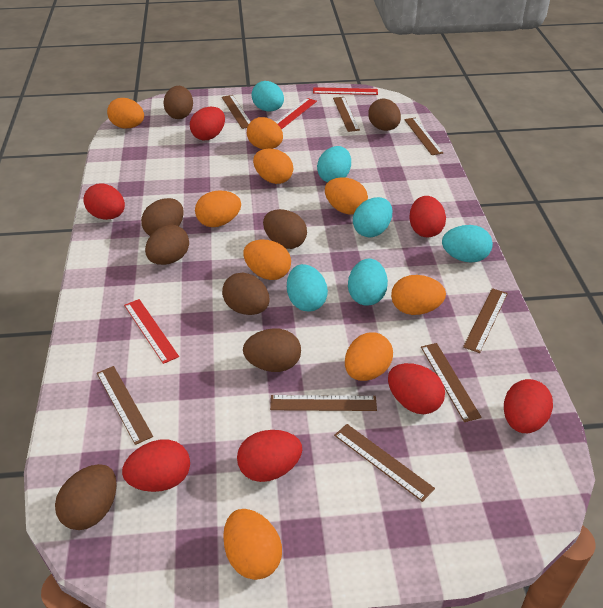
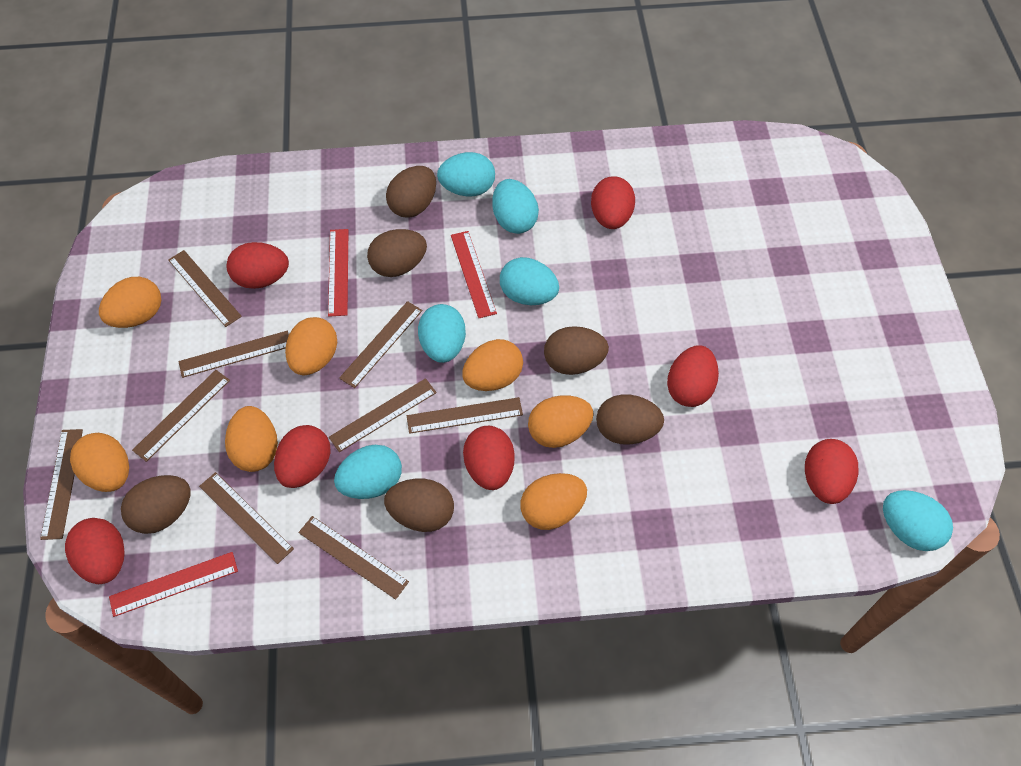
brown egg: [55,464,117,530] [141,198,184,236] [145,225,189,265] [163,86,193,119] [222,272,270,315] [243,328,301,372] [263,209,307,249] [368,98,401,131] = 8 -> [121,475,190,534] [367,229,427,277] [384,479,454,532] [386,166,436,217] [544,326,609,375] [596,394,664,445] = 6
brown ruler: [97,366,153,445] [222,95,251,129] [270,395,377,411] [333,97,360,132] [334,424,435,502] [404,118,443,155] [421,343,482,422] [463,288,508,353] = 8 -> [40,429,83,540] [132,370,230,462] [168,250,242,327] [179,331,289,378] [199,472,294,564] [298,516,409,600] [329,378,437,452] [339,301,422,388] [407,397,523,434] = 9
orange egg: [107,98,144,129] [195,190,241,227] [223,509,282,580] [243,239,291,280] [247,117,283,149] [253,149,293,184] [325,177,368,215] [345,332,393,381] [391,275,446,315] = 9 -> [70,433,129,492] [99,277,161,328] [225,406,278,472] [285,317,337,375] [462,339,523,391] [520,473,587,530] [528,395,594,448] = 7

